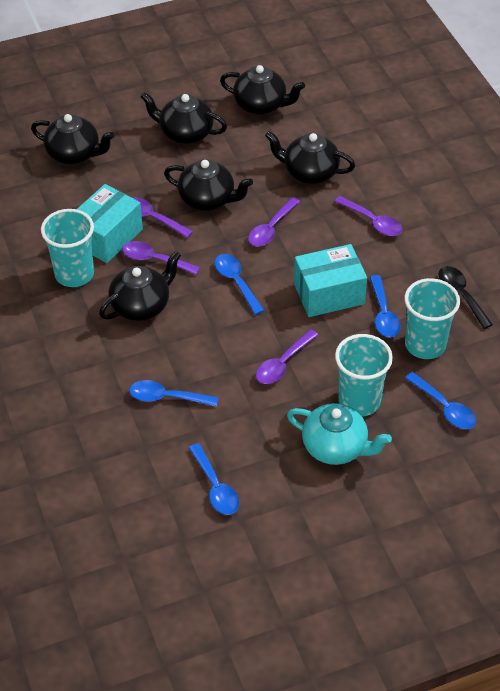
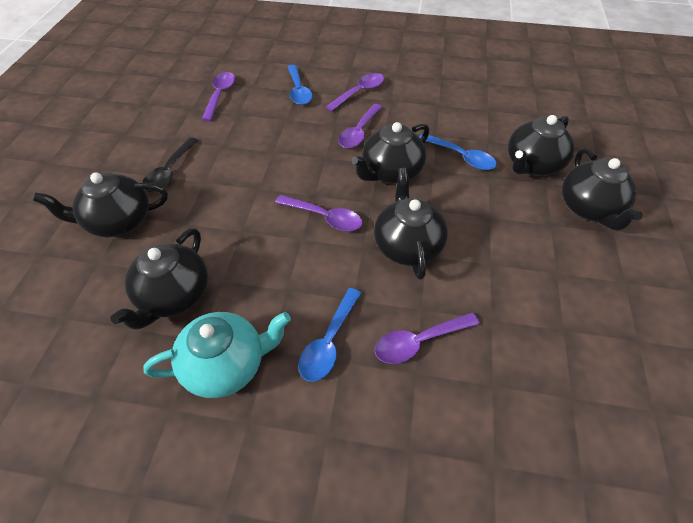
blue spoon: [129,380,219,407] [189,443,239,515] [215,254,265,315] [370,275,401,337] [405,372,476,429] = 5 -> [288,65,312,105] [298,288,361,382] [419,133,497,170] = 3
turquoise box: [77,184,143,263] [294,244,367,317] = 2 -> none = 0
turquoise cup: [41,209,94,287] [335,334,393,417] [404,278,460,359] = 3 -> none = 0

